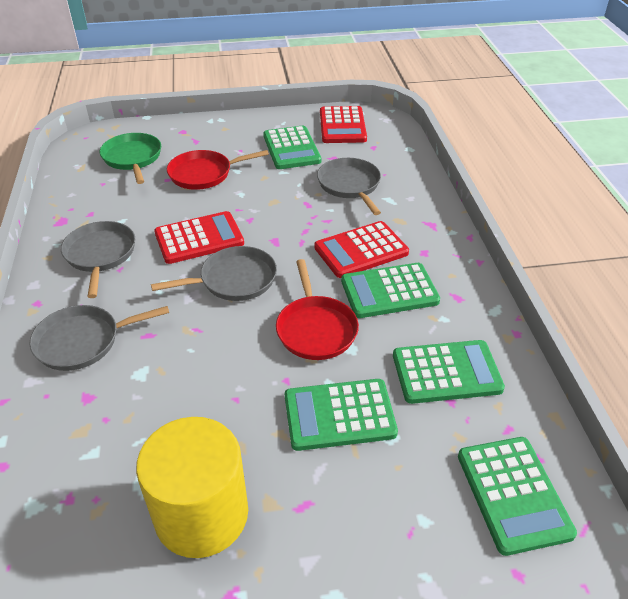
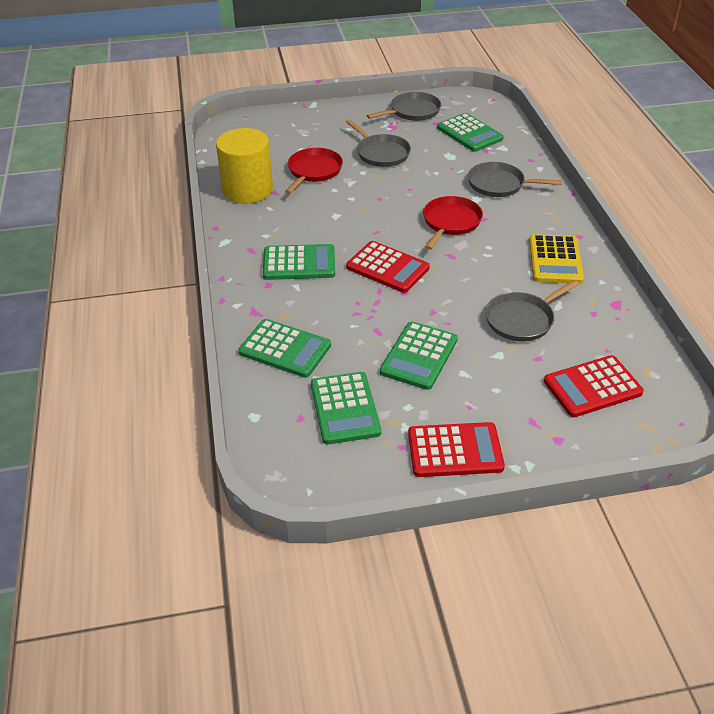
green pan: [100,133,161,184] = 1 -> none = 0
yellow calculator: none = 0 -> [529,234,584,284] = 1

